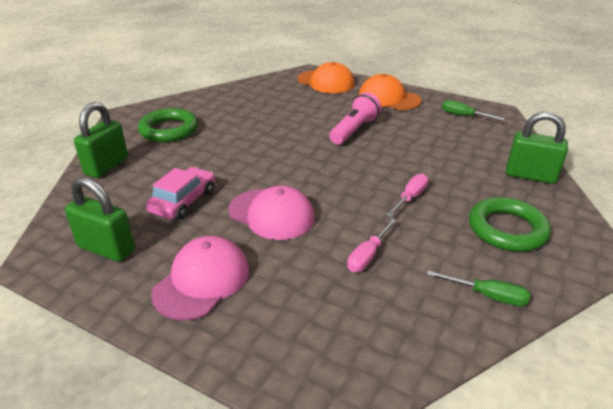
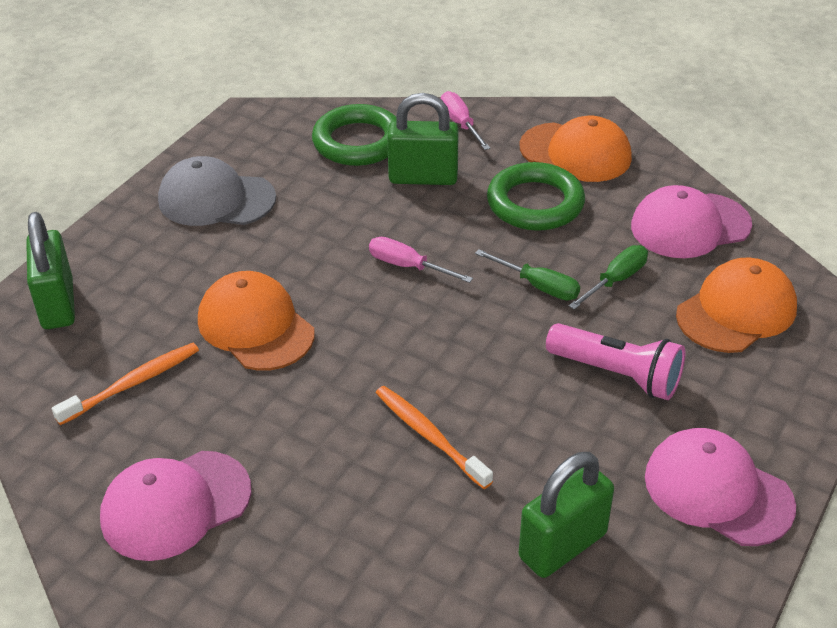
grey cap: none = 0 -> [158,156,276,226] = 1
orange cap: [298,62,355,93] [359,74,421,110] = 2 -> [198,271,315,371] [520,116,632,182] [676,258,797,353] = 3
orange toothbrush: none = 0 -> [52,343,199,425] [376,386,493,489] = 2
pink cap: [151,236,249,321] [228,186,315,240] = 2 -> [100,451,252,561] [631,185,752,258] [645,428,796,546] = 3
pink car: [146,167,215,220] = 1 -> none = 0

